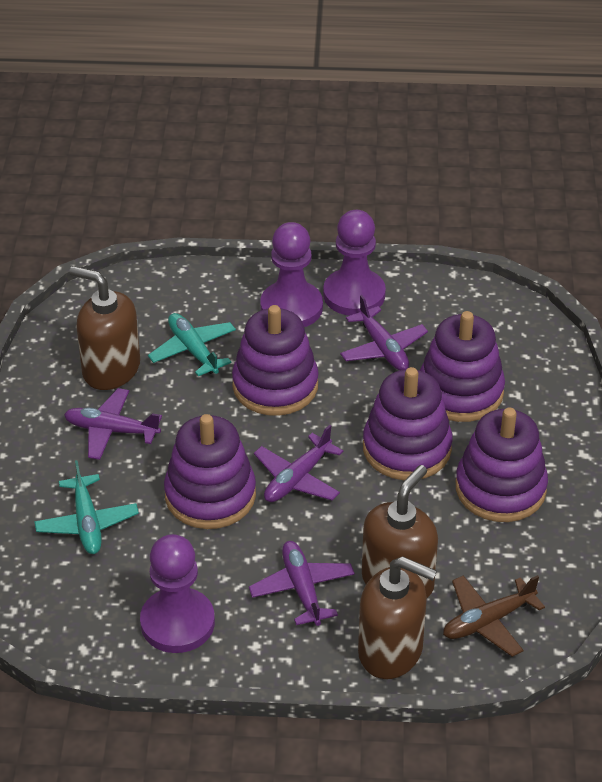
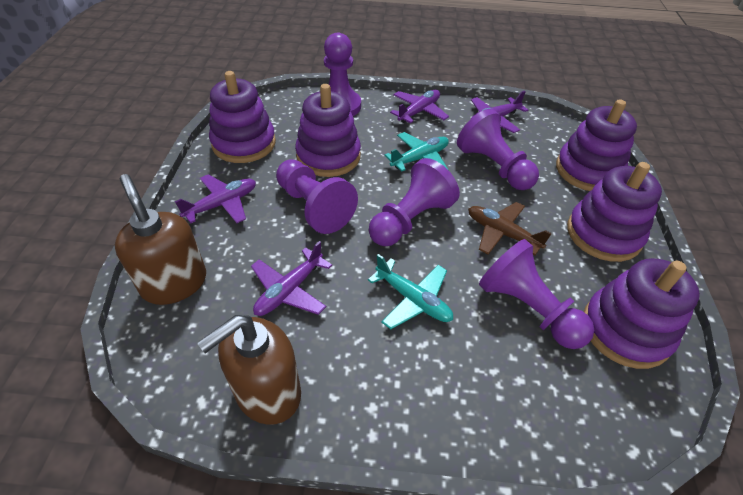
brown soap dispenser: [69,266,140,390] [358,556,437,679] [362,465,438,598] = 3 -> [115,174,206,305] [197,315,301,425] = 2
purple pawn: [140,534,215,653] [260,222,323,327] [323,210,386,316] = 3 -> [276,159,358,234] [324,33,361,116] [369,158,460,246] [457,109,539,190] [479,239,594,349] = 5

